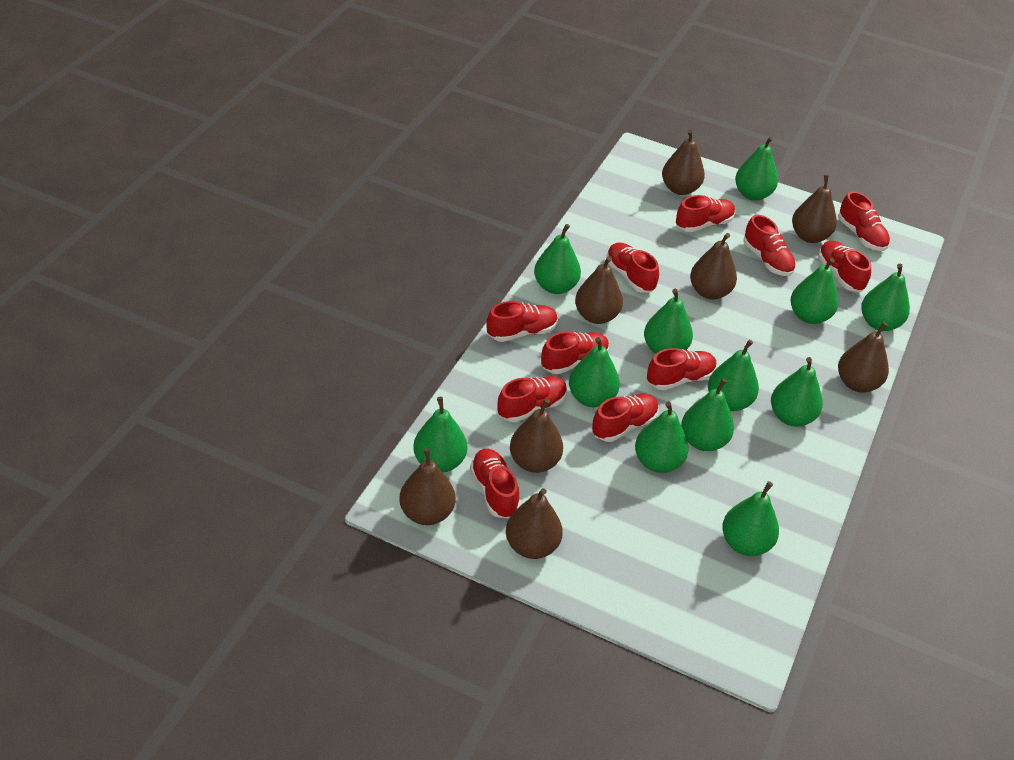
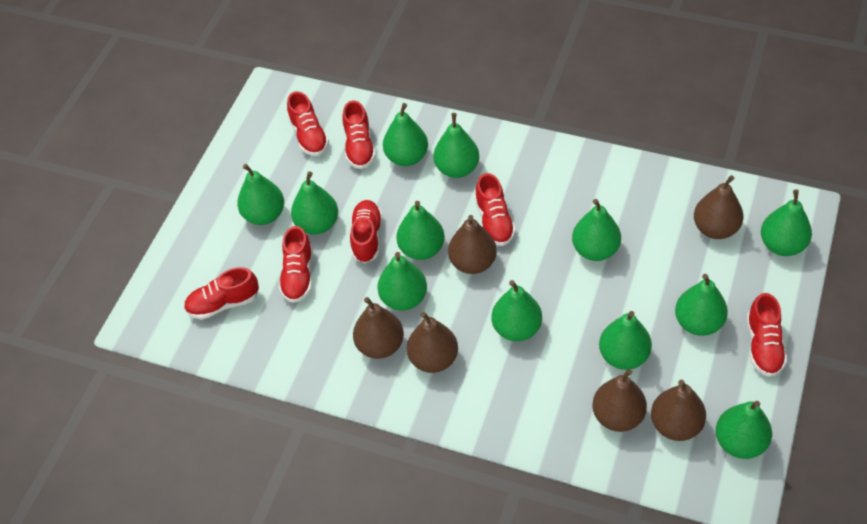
brown pear: [400,448,455,525] [506,488,563,559] [510,399,563,473] [575,256,623,324] [662,130,705,195] [690,233,737,300] [792,175,837,243] [838,322,889,393] = 8 -> [353,297,404,359] [407,312,458,373] [448,215,497,274] [592,369,647,432] [651,380,706,441] [694,175,744,239] = 6
red shoe: [470,449,520,519] [486,301,558,342] [497,376,567,422] [541,332,609,374] [592,394,659,442] [606,242,659,293] [647,348,717,390] [676,195,735,232] [744,215,796,276] [818,241,871,292] [838,191,890,251] = 11 -> [184,267,259,320] [279,226,313,303] [287,91,329,156] [343,101,376,169] [350,200,382,263] [475,173,516,246] [747,293,787,377] = 7

